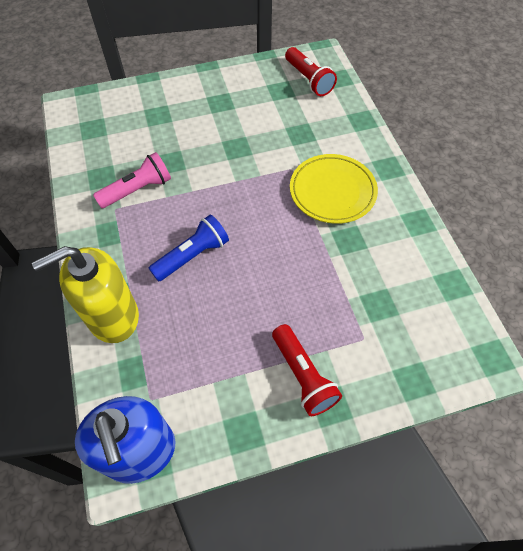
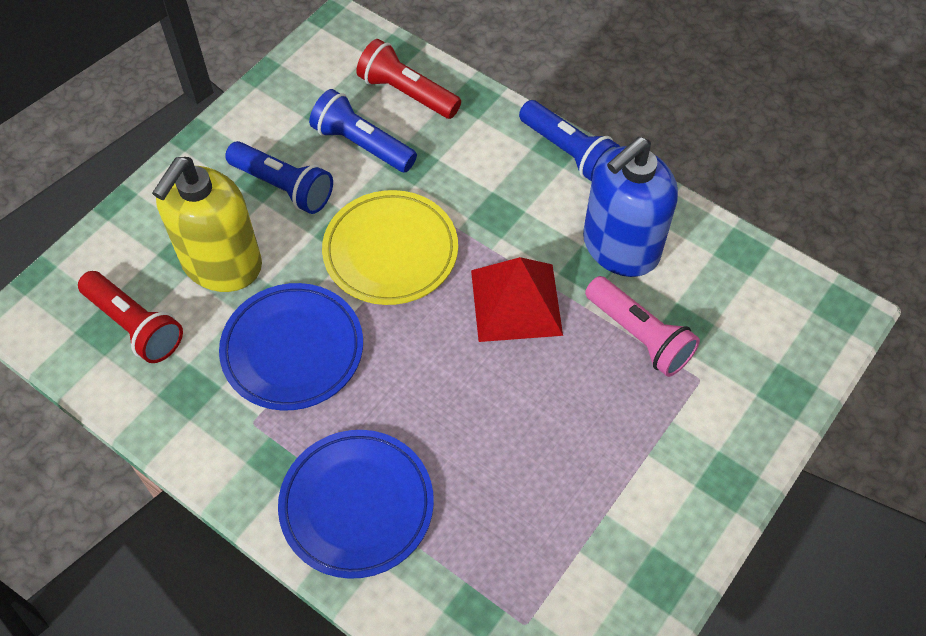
blue flashlight: [149,215,229,282] = 1 -> [225,141,333,214] [309,89,417,172] [519,100,620,182] = 3
blue plate: none = 0 -> [219,283,363,411] [278,430,434,579] = 2
red pyramid: none = 0 -> [471,257,563,342] = 1

